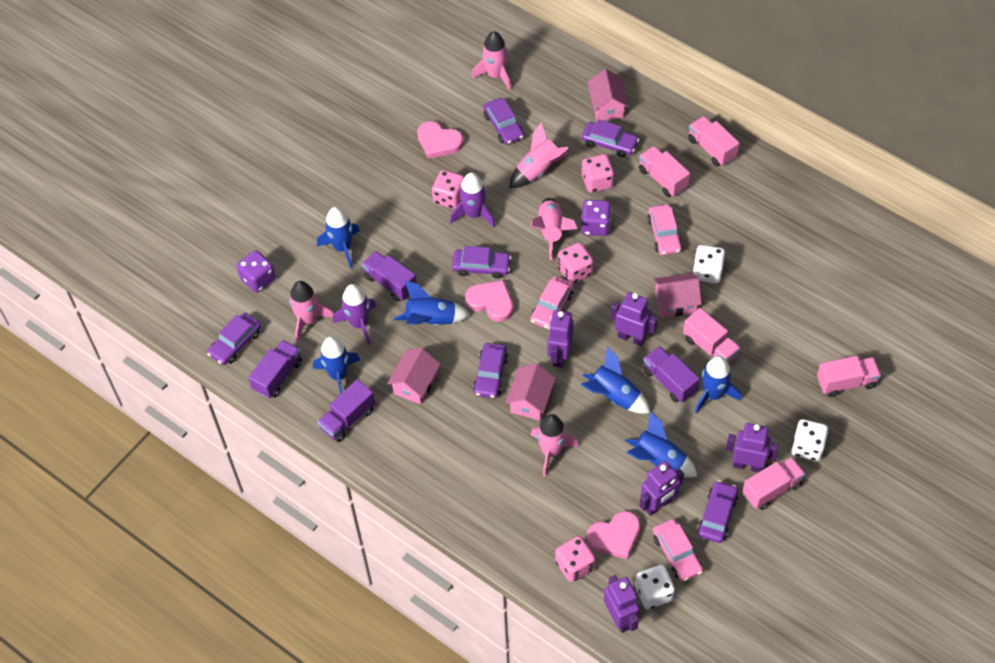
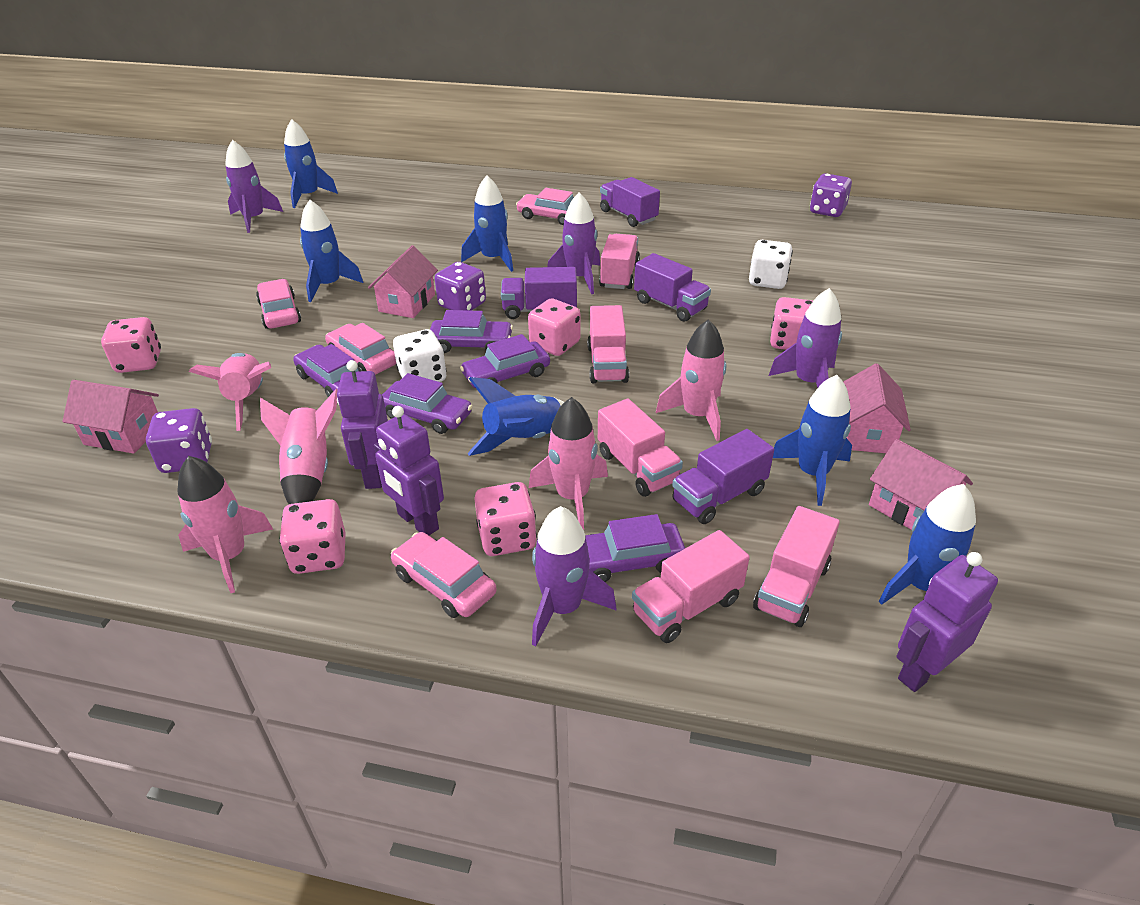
pink car: [530,276,574,329] [647,204,682,255] [653,519,703,581] = 3 -> [256,279,301,329] [325,323,396,375] [391,532,497,618] [516,188,574,225] = 4
pink dice: [432,170,464,209] [555,536,595,582] [557,243,593,284] [582,154,614,193] = 4 -> [101,317,161,373] [279,499,346,574] [474,482,537,556] [528,298,580,356] [770,297,813,350] = 5
pink heart: [417,121,463,159] [465,280,513,322] [587,511,640,559] = 3 -> none = 0
purple car: [207,313,261,365] [452,246,511,279] [473,343,508,398] [483,98,524,145] [582,119,639,157] [698,481,738,543] = 6 -> [293,344,359,397] [382,373,472,434] [430,310,513,353] [460,334,550,388] [585,514,685,582] = 5
purple dice: [237,250,276,293] [581,199,612,236] = 2 -> [146,408,212,473] [435,262,486,311] [810,173,852,217] = 3
purple robot: [547,310,574,368] [604,575,639,633] [611,292,658,346] [640,461,684,516] [726,423,779,473] = 5 -> [337,360,388,489] [374,406,444,535] [896,552,998,692] = 3
purple rocket: [333,284,376,345] [450,173,495,227] = 2 -> [225,140,283,233] [532,506,616,647] [547,192,600,294] [769,288,842,388] = 4
white dice: [635,565,675,609] [692,245,726,283] [791,419,828,461] = 3 -> [393,329,447,382] [749,240,793,289] = 2

